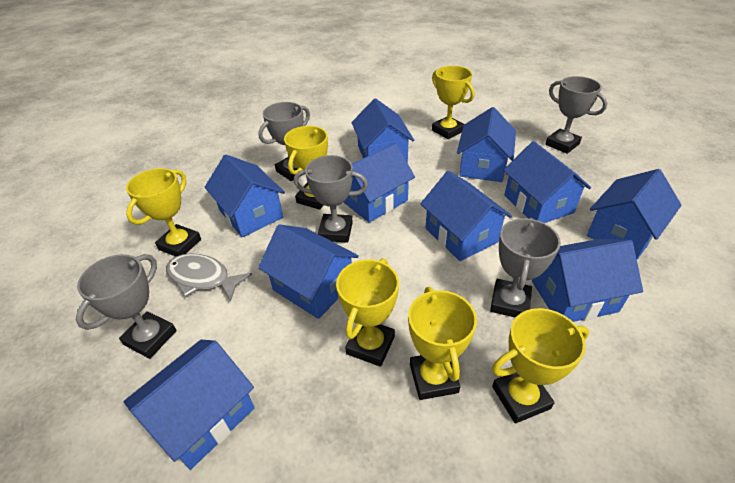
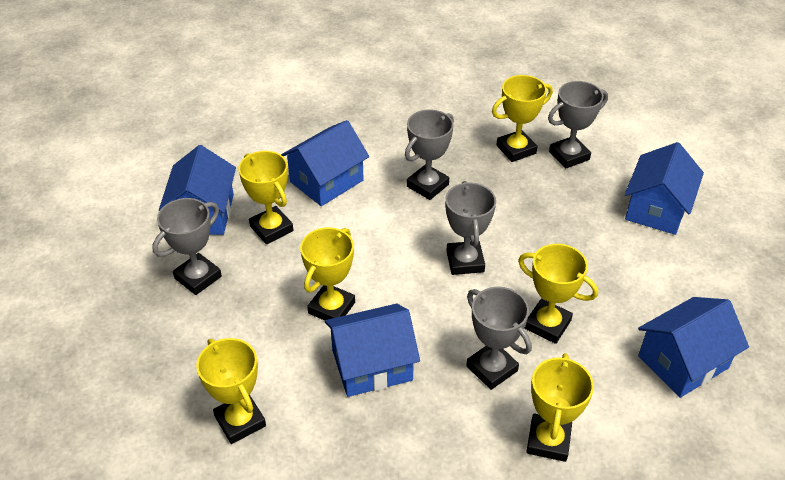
blue house: [124,340,255,470] [205,155,285,237] [258,224,359,319] [343,143,415,223] [351,98,414,163] [420,171,512,261] [457,107,516,182] [503,141,591,223] [532,239,643,322] [587,169,682,259] = 10 -> [159,145,236,235] [281,120,369,206] [325,304,420,397] [625,142,704,235] [638,297,749,398] = 5
grey fish: [166,253,252,302] = 1 -> none = 0

